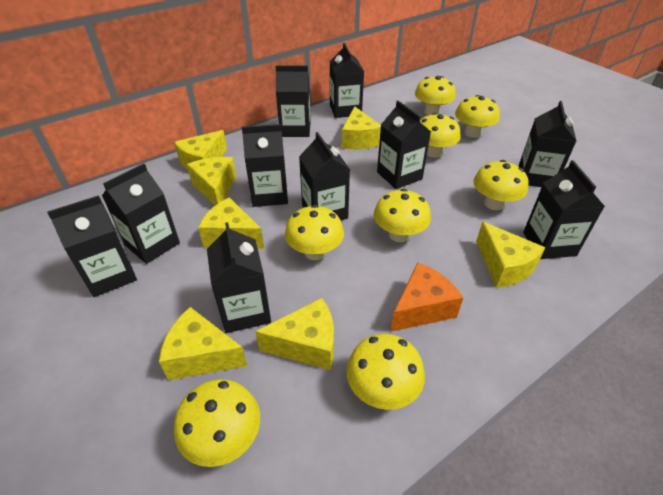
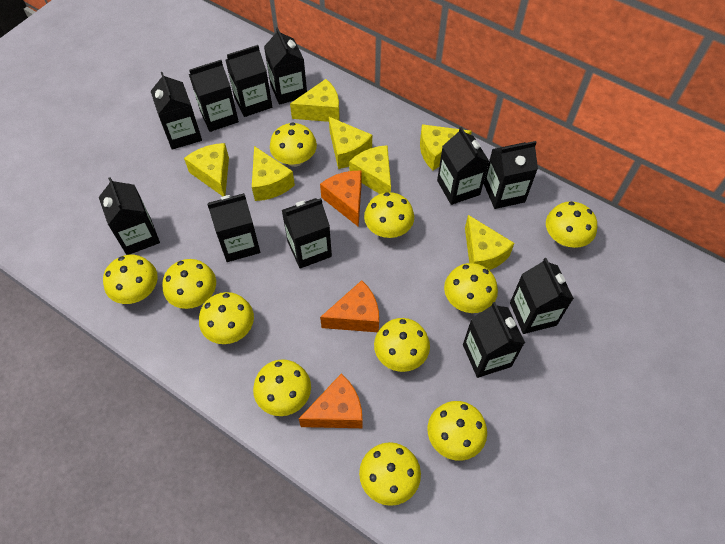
black carton: [47,195,137,297] [102,163,180,264] [207,222,271,333] [242,124,288,207] [275,65,311,137] [299,132,350,220] [330,43,364,118] [377,101,431,189] [519,101,576,187] [523,160,605,259] = 10 -> [99,177,160,255] [151,72,202,150] [189,60,239,132] [207,193,260,262] [226,45,272,117] [264,27,307,105] [282,198,332,269] [437,127,489,205] [463,302,525,378] [484,141,538,209] [510,258,574,334] = 11
orange cheese: [390,262,463,332] = 1 -> [299,373,363,428] [320,171,362,227] [320,280,379,332] = 3
yellow mushroom: [174,379,260,467] [285,205,344,260] [346,334,425,410] [374,189,431,242] [415,76,456,115] [420,113,461,158] [455,95,500,138] [473,160,529,210] = 8 -> [103,255,158,304] [162,259,216,309] [199,292,254,344] [253,359,311,416] [270,122,317,167] [359,442,421,506] [364,192,414,238] [374,318,430,372] [427,401,487,461] [444,263,498,313] [546,201,597,248] = 11

